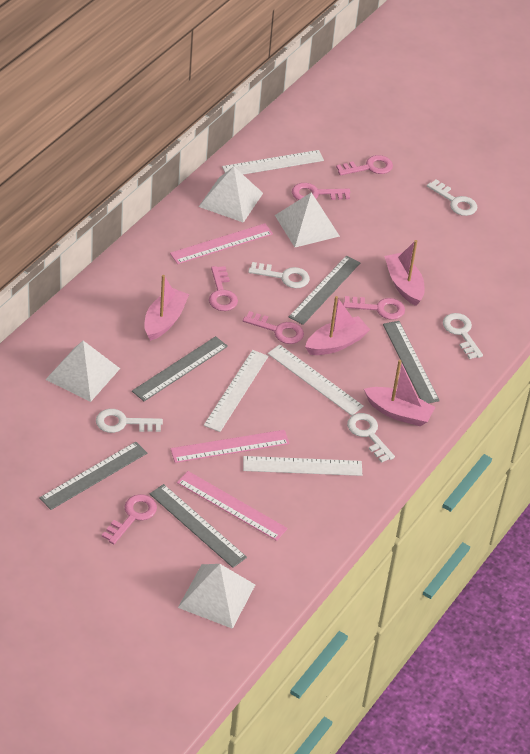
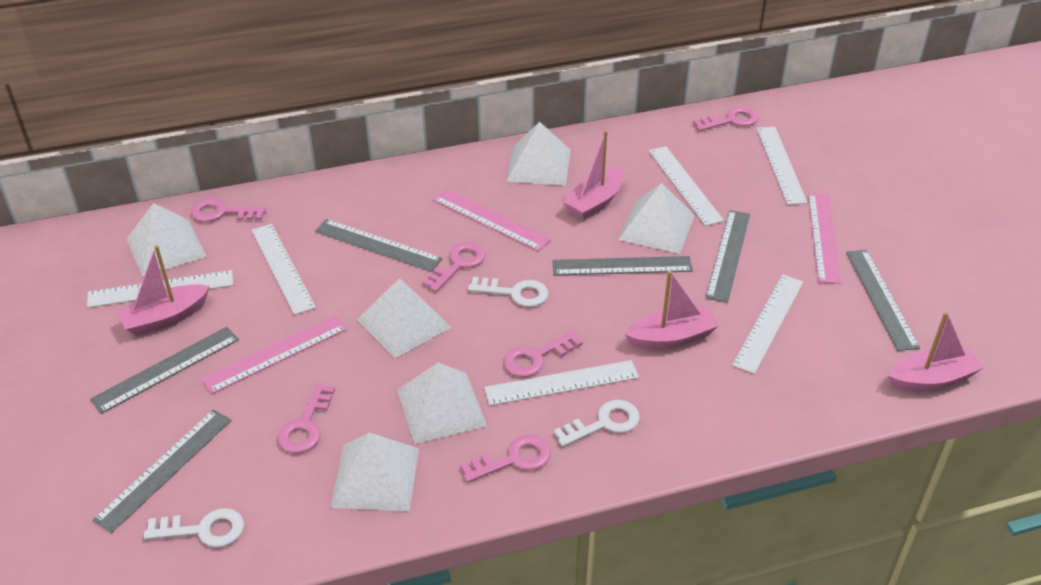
grey ruler: [39,442,147,510] [132,336,228,401] [150,484,247,568] [289,256,360,325] [383,321,440,403] = 5 -> [90,327,239,414] [93,409,232,533] [315,219,442,272] [552,256,693,276] [706,210,750,303] [846,250,920,351] = 6
white key: [96,409,163,433] [248,262,310,288] [347,413,395,463] [427,179,477,216] [443,313,483,359] = 5 -> [144,508,244,547] [468,277,548,307] [554,400,640,447] = 3
white pyramid: [45,341,120,402] [178,564,255,629] [199,167,263,223] [275,193,340,247] = 4 -> [127,203,207,277] [330,433,419,511] [357,278,451,358] [397,363,487,444] [507,122,571,186] [618,183,695,254] = 6
white ruler: [204,350,268,432] [222,150,324,175] [243,456,362,476] [268,344,364,416] = 4 -> [87,270,233,308] [252,224,316,315] [484,360,639,406] [649,146,724,226] [732,275,803,374] [756,127,808,205] = 6

